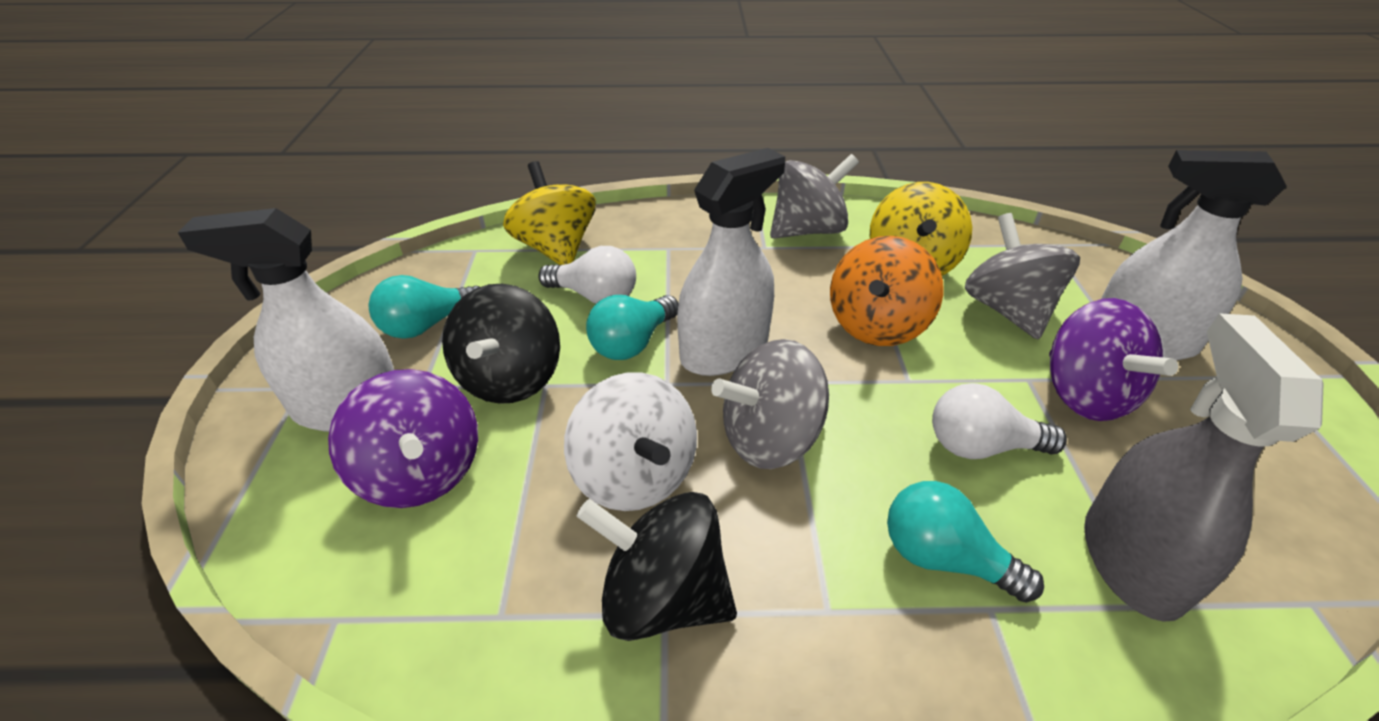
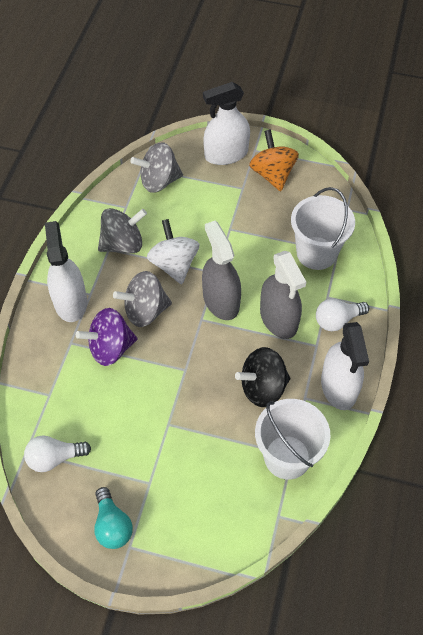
black spinning top: [442,284,560,404] [577,492,737,641] = 2 -> [235,347,290,407] = 1
grey spray bottle: [1084,313,1324,622] = 1 -> [202,221,241,320] [260,251,306,339] = 2
purple spinning top: [328,369,478,508] [1049,298,1178,421] = 2 -> [76,308,137,366] = 1
turquoise light bulb: [369,275,479,339] [586,295,679,360] [887,481,1044,603] = 3 -> [94,487,133,549] = 1
white bucket: none = 0 -> [255,399,331,480] [291,187,355,270] = 2
yellow spinning top: [503,161,596,265] [869,182,972,276] = 2 -> none = 0

